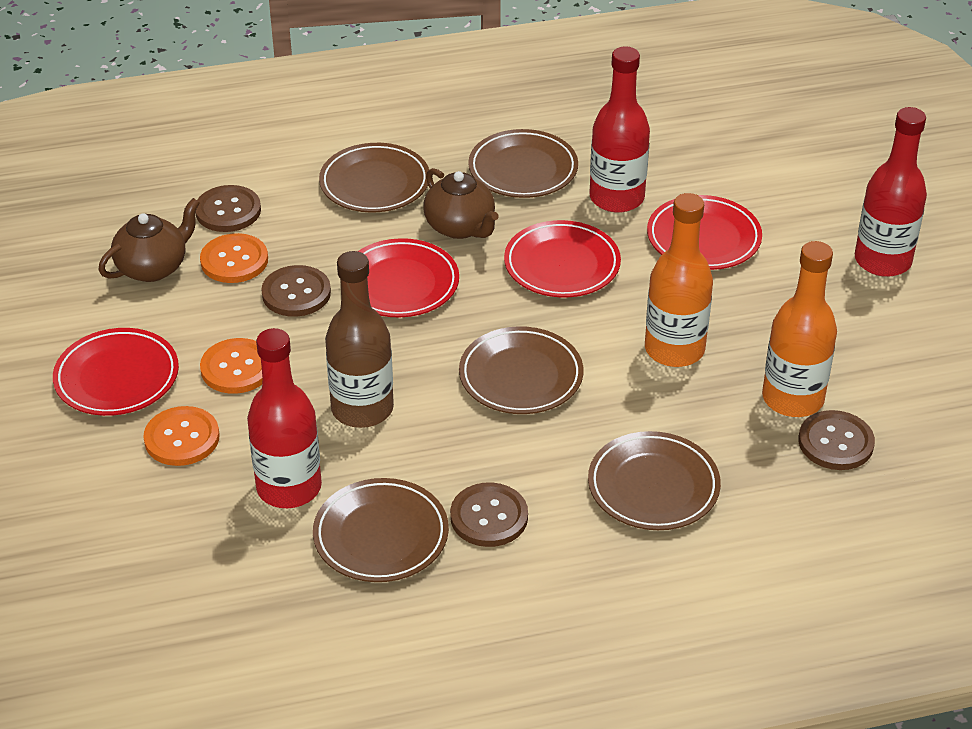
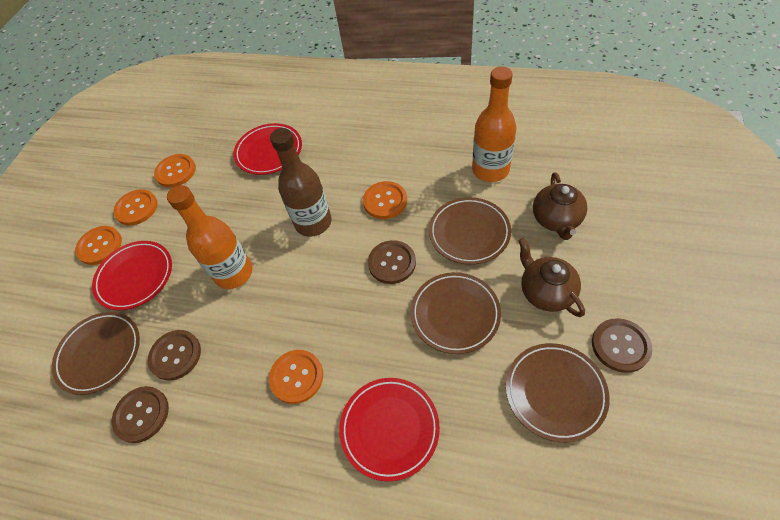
brown plate: [313,478,449,582] [319,143,429,213] [459,326,583,414] [468,129,578,198] [588,431,721,530] = 5 -> [52,312,140,395] [411,272,501,354] [429,197,511,265] [506,343,610,442] = 4
orange button: [143,406,220,466] [200,233,268,283] [200,338,262,394] = 3 -> [75,226,122,265] [113,189,158,226] [154,154,196,187] [269,350,323,404] [363,181,407,219] = 5
red bottle: [247,328,322,508] [589,46,650,213] [855,107,927,277] = 3 -> none = 0
red plate: [53,328,179,416] [358,238,459,317] [504,220,621,298] [647,195,762,270] = 4 -> [92,241,172,310] [233,123,302,175] [339,378,440,481] = 3

